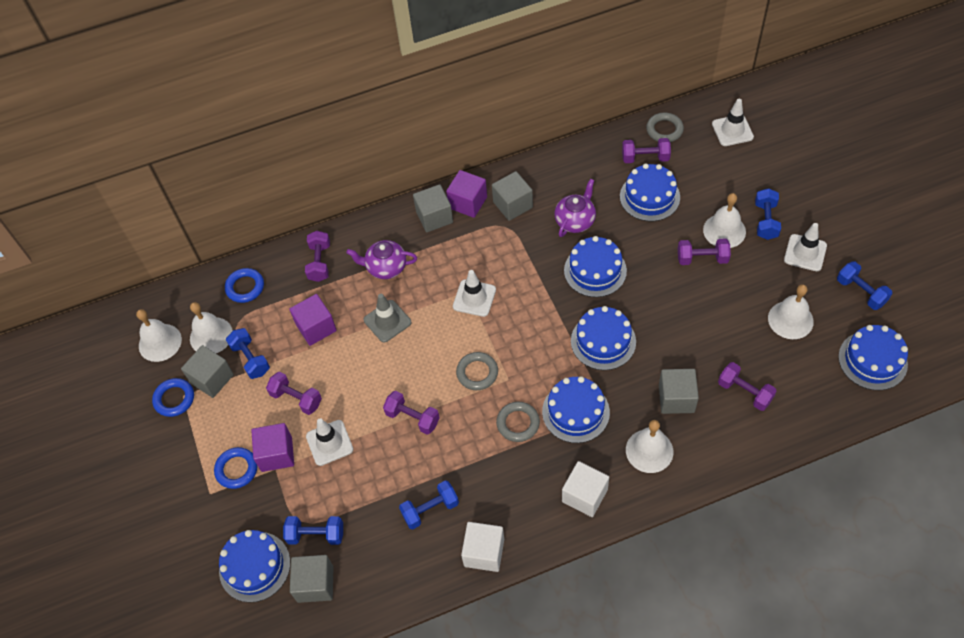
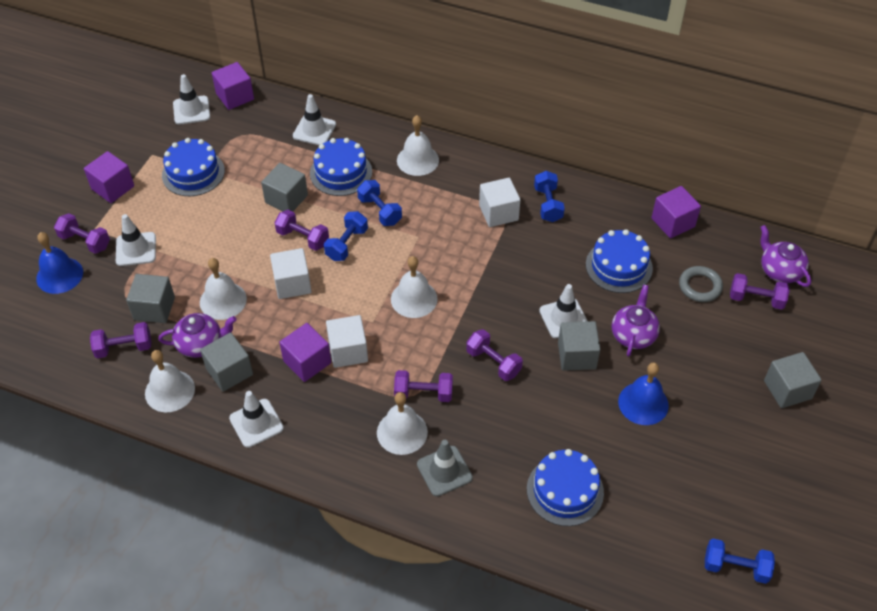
blue bell: none = 0 -> [36,232,83,294] [618,363,669,425] = 2
blue cake: [219,530,290,603] [542,376,610,443] [564,236,627,297] [571,306,636,370] [620,164,680,221] [838,325,908,390] = 6 -> [162,138,225,196] [310,138,372,196] [527,449,604,526] [586,229,653,293] = 4
blue dumbbell: [226,328,270,379] [283,516,343,545] [399,480,459,529] [755,188,781,240] [837,261,892,310] = 5 -> [324,211,368,261] [357,180,402,226] [534,171,565,222] [705,539,775,584] = 4
blue ring: [152,378,194,417] [214,447,257,489] [225,268,264,303] = 3 -> none = 0
grey ring: [456,352,498,390] [496,402,540,442] [646,113,684,142] = 3 -> [679,266,723,302] = 1
purple cube: [251,423,294,472] [289,294,337,346] [446,170,487,218] = 3 -> [84,151,134,203] [212,62,254,110] [279,323,331,382] [651,186,701,238] = 4
purple teapot: [346,240,417,279] [555,179,596,237] = 2 -> [158,313,236,358] [612,285,660,357] [760,225,811,287] = 3
white cube: [461,522,504,572] [562,461,609,517] = 2 -> [270,248,311,299] [326,315,368,368] [479,178,520,227] = 3
white traffic cone: [306,418,353,466] [453,270,496,317] [712,99,754,146] [784,223,827,271] = 4 -> [116,214,156,266] [173,74,210,125] [229,391,284,448] [293,94,336,145] [539,284,588,338] = 5

